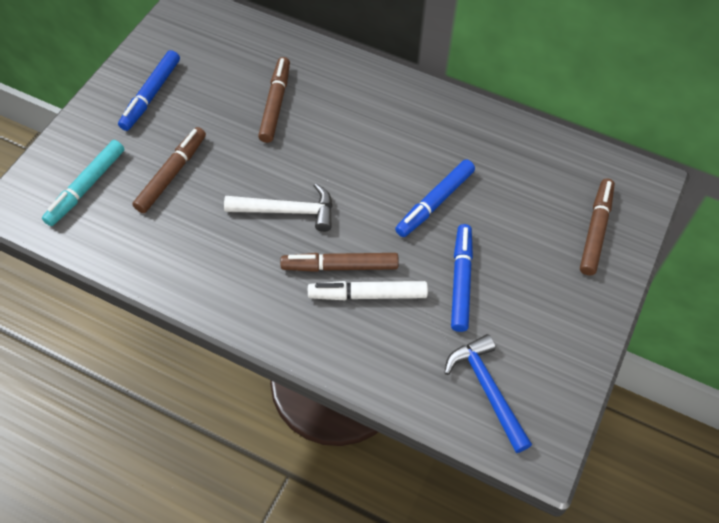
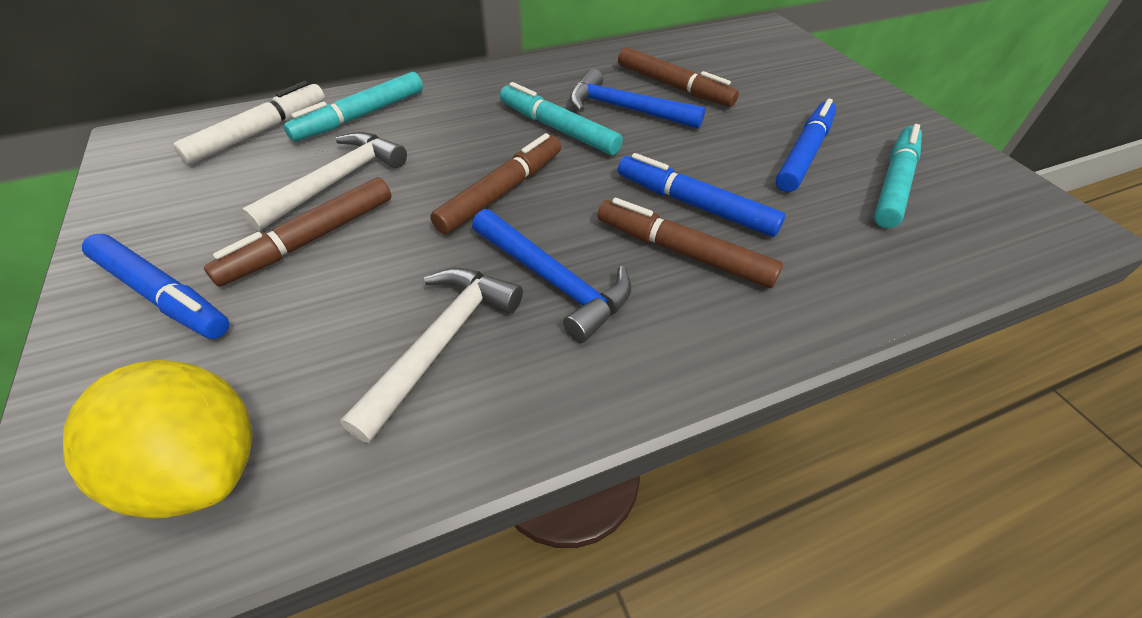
blue hammer: [444,334,532,453] = 1 -> [472,209,631,343] [570,68,706,129] = 2
turquoise marker: [42,140,124,226] = 1 -> [284,72,423,141] [500,82,623,155] [874,124,922,228] = 3
white hammer: [224,183,332,232] = 1 -> [241,132,407,231] [340,268,523,443] = 2
yellow lemon: none = 0 -> [63,360,253,519] = 1

